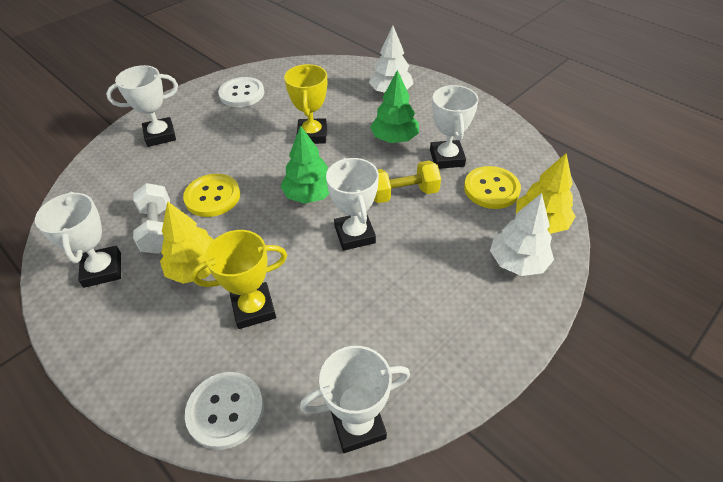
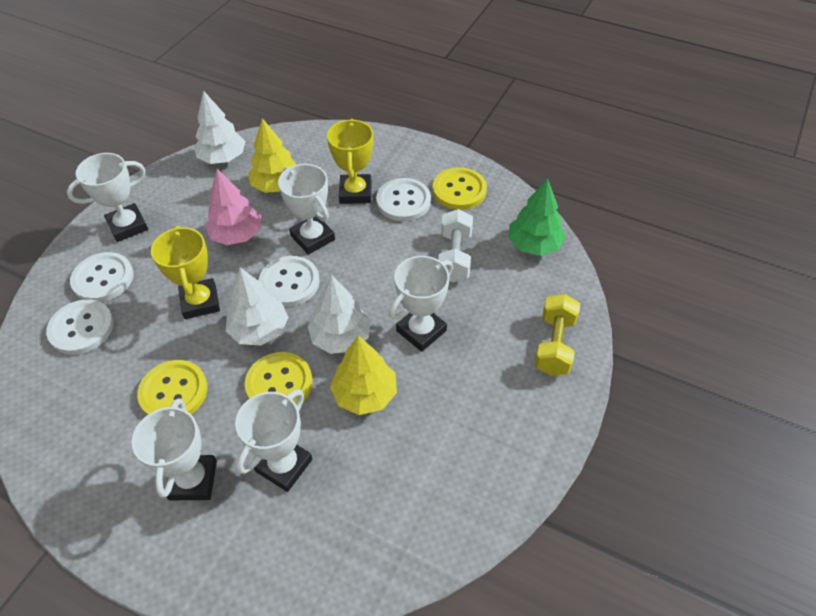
green tree: [280,126,329,204] [370,70,419,143] = 2 -> [508,178,566,256] = 1
pink tree: none = 0 -> [205,169,261,245] = 1
white button: [185,372,264,450] [218,77,264,107] = 2 -> [46,299,114,355] [70,252,134,302] [259,256,320,307] [376,178,431,221] = 4
white tree: [369,26,414,93] [490,193,554,276] = 2 -> [194,91,246,164] [226,268,289,346] [308,275,371,354] = 3
yellow button: [183,174,240,217] [464,166,521,209] = 2 -> [137,360,208,415] [245,352,313,403] [433,167,487,210] = 3

